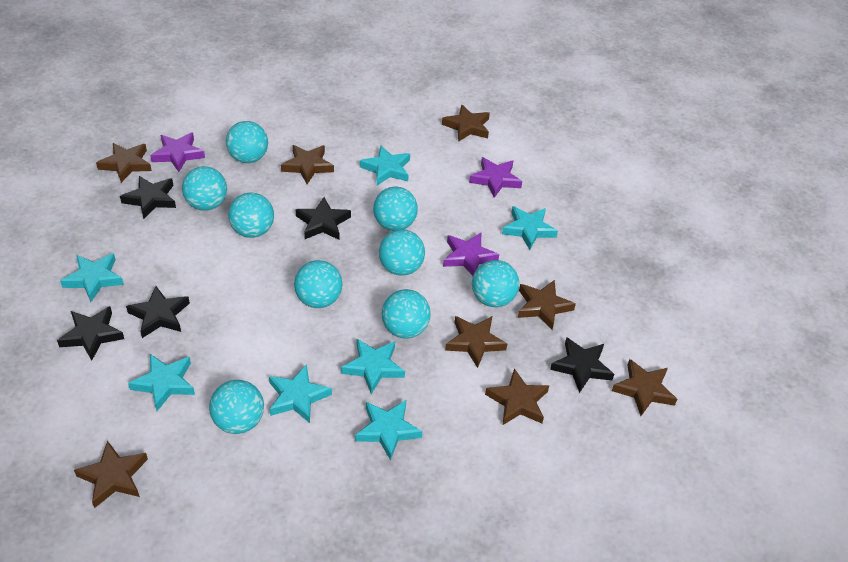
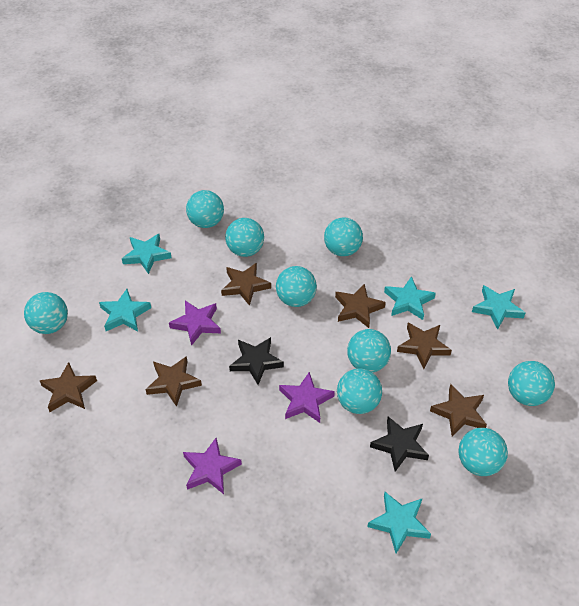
black star: [57,306,124,361] [120,176,176,219] [126,286,190,338] [296,197,351,240] [550,337,614,393] = 5 -> [229,337,284,385] [370,417,429,472] = 2
brown star: [74,441,148,508] [96,143,152,183] [281,145,334,184] [442,105,490,142] [445,316,507,368] [485,368,549,426] [518,280,576,330] [612,359,677,416] = 8 -> [40,362,97,412] [145,356,202,407] [221,263,271,306] [335,284,386,328] [397,323,452,369] [430,384,487,437] = 6
turquoise star: [60,253,124,302] [128,354,195,411] [269,364,332,423] [341,339,405,394] [355,400,422,461] [360,146,410,186] [502,206,558,250] = 7 -> [99,289,151,331] [122,234,172,274] [368,492,431,553] [384,276,436,320] [472,285,525,330] = 5

